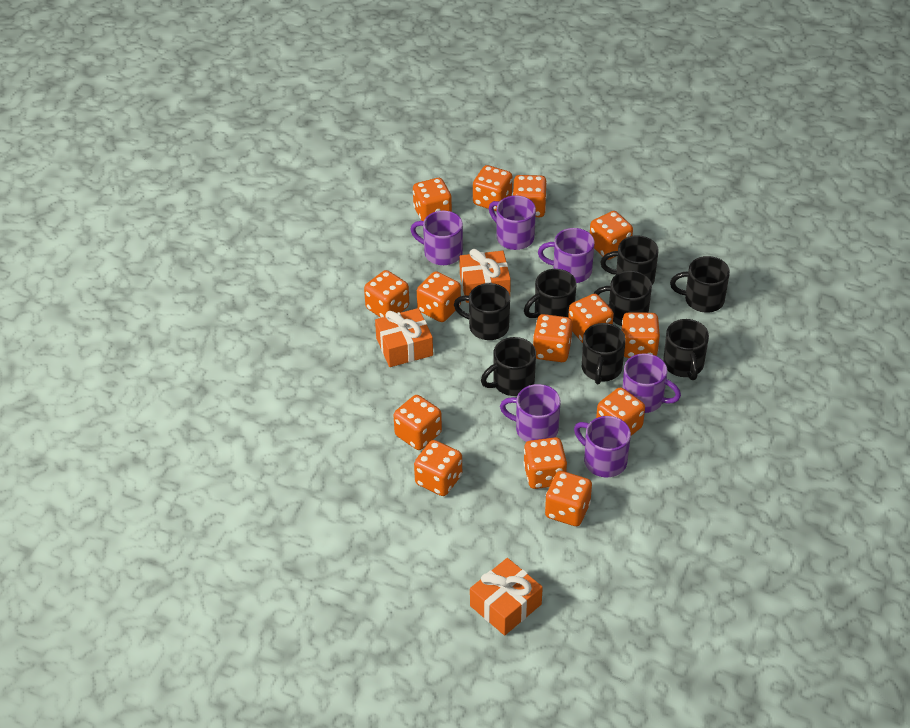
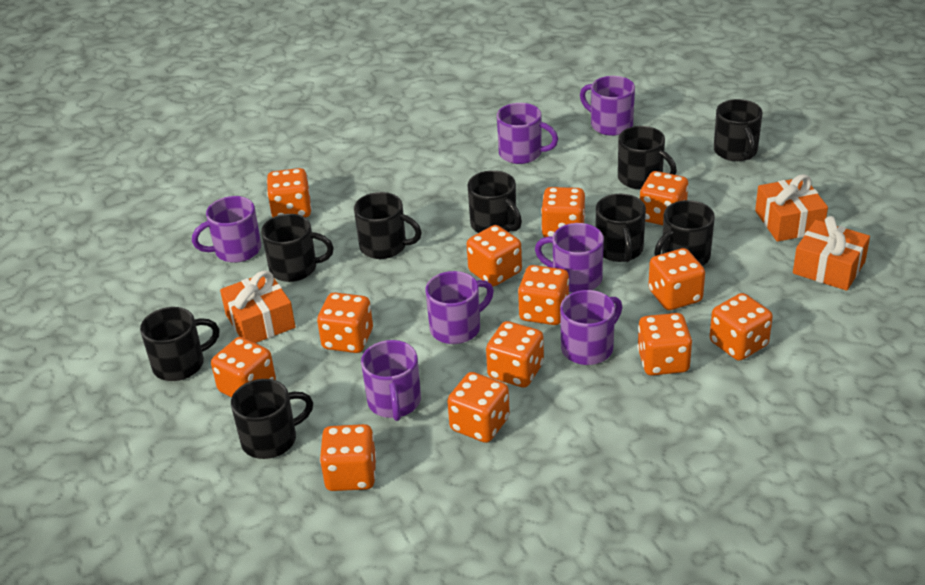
black mug: [454,283,510,340] [481,337,536,396] [524,269,577,318] [582,323,626,385] [594,271,652,326] [600,235,659,285] [663,319,709,380] [670,256,730,313] = 8 -> [140,307,220,381] [231,379,313,459] [261,214,334,282] [354,192,422,259] [467,170,522,233] [596,194,646,262] [618,126,677,189] [654,200,715,266] [714,99,763,161] = 9
orange dice: [364,270,409,318] [393,395,442,450] [413,178,452,221] [414,440,462,496] [417,271,461,322] [473,165,512,211] [512,175,547,217] [523,437,567,489] [533,314,573,362] [545,471,592,526] [568,294,614,343] [590,211,633,260] [596,387,645,436] [622,312,660,358] = 14 -> [211,337,276,398] [267,168,312,218] [317,292,373,353] [320,424,377,491] [447,372,510,443] [467,225,522,286] [486,321,544,388] [518,265,569,325] [541,187,585,238] [637,313,692,376] [640,171,688,225] [648,248,705,310] [710,293,773,361] = 13
purple mug: [410,211,463,265] [489,195,536,250] [500,384,561,442] [538,228,595,283] [574,416,631,477] [622,353,681,413] = 6 -> [192,196,261,263] [361,340,421,421] [426,271,494,344] [497,103,558,164] [535,223,604,293] [560,290,622,365] [580,76,635,136] = 7

